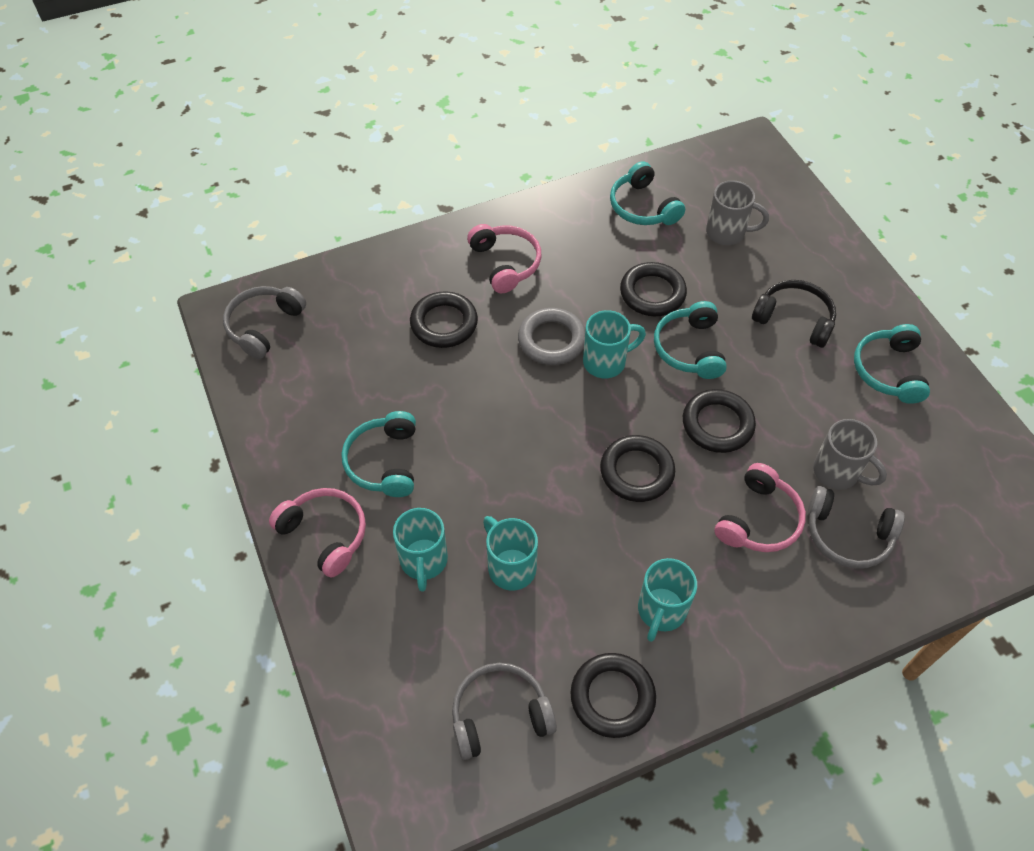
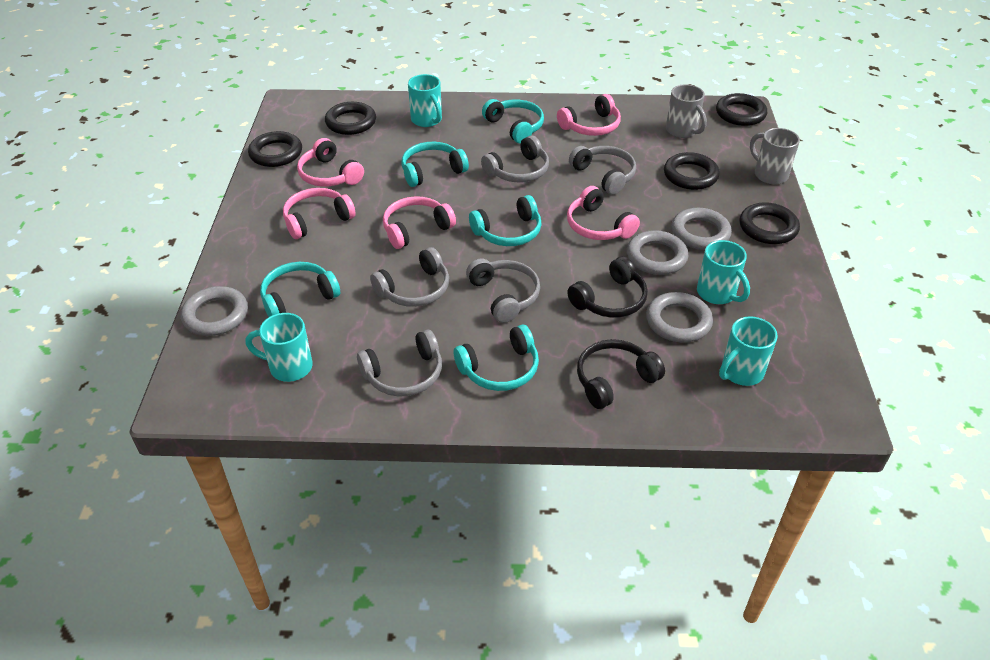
black headphones: [752,280,836,348] = 1 -> [567,256,648,318] [577,339,665,409] = 2
grey headphones: [223,286,306,359] [452,663,557,760] [808,486,905,569] = 3 -> [357,330,442,396] [370,247,449,307] [466,258,540,323] [481,136,549,182] [569,146,636,195] = 5
grey ring: [518,308,585,365] = 1 -> [181,286,248,336] [627,230,688,275] [646,292,713,343] [671,208,732,250] = 4
pink headphones: [269,488,366,578] [467,224,541,293] [714,463,806,552] = 3 -> [283,188,356,239] [297,138,364,187] [383,196,456,249] [557,94,621,136] [567,186,640,240] = 5
turquoise headphones: [341,411,416,497] [610,161,685,225] [654,301,727,379] [854,324,930,404] = 4 -> [260,262,340,317] [402,142,469,187] [454,325,539,391] [469,195,542,246] [482,99,544,144] = 5

